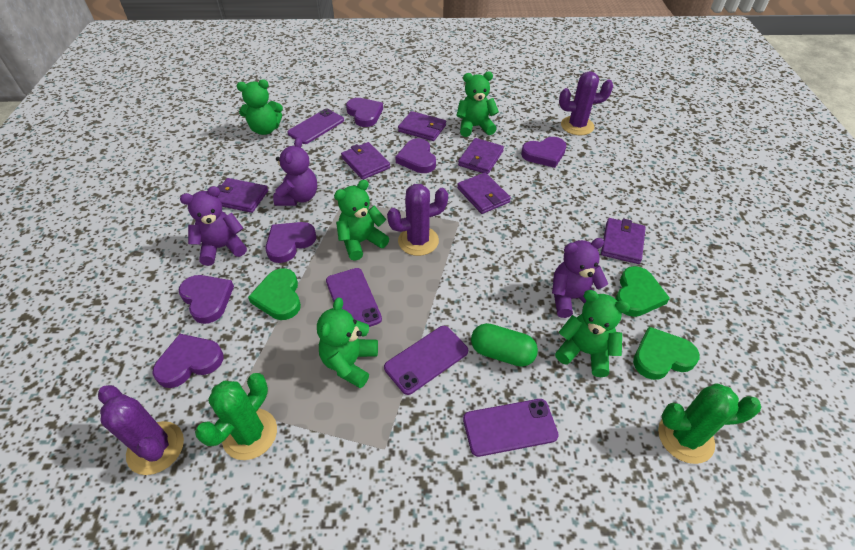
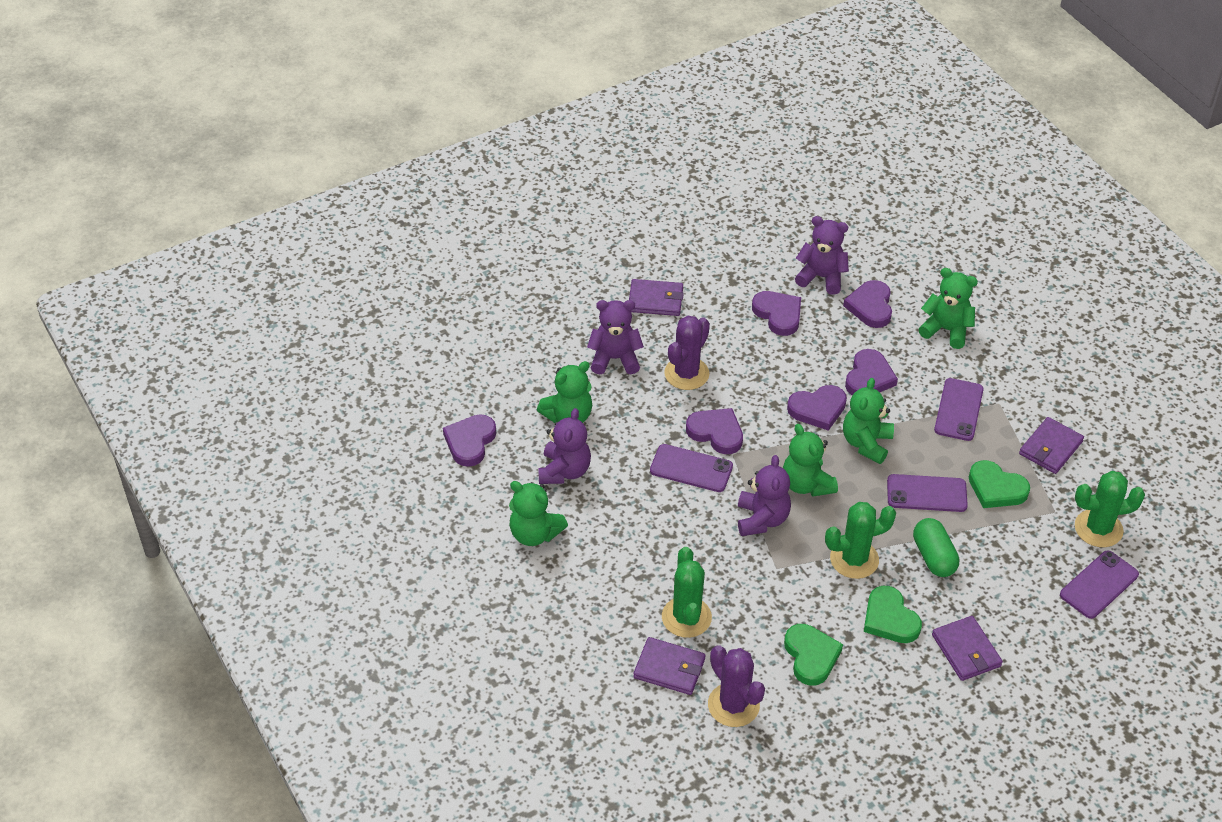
green cactus: [195,373,277,460] [658,383,761,464] = 2 -> [662,547,712,638] [825,502,896,579] [1075,471,1145,547] = 3
purple cactus: [98,385,184,475] [387,184,448,256] [559,71,613,135] = 3 -> [664,316,710,390] [708,645,765,727] = 2
purple teddy bear: [180,186,247,266] [273,138,317,206] [552,238,608,318] = 3 -> [538,408,591,484] [587,300,644,375] [738,455,791,536] [795,216,849,295] = 4
purple wallet: [217,178,268,213] [341,142,390,180] [398,111,446,141] [457,172,511,214] [458,138,504,174] [601,218,646,264] = 6 -> [629,279,684,316] [633,637,706,695] [932,616,1003,681] [1019,417,1084,474] = 4

